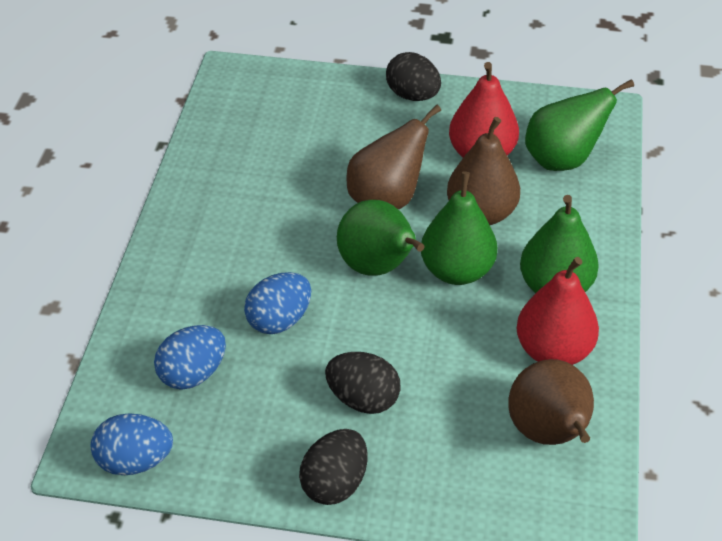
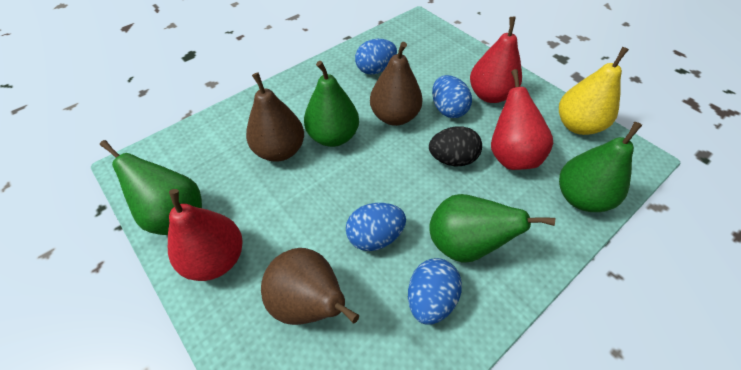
black egg: [299,429,367,505] [325,352,401,414] [386,52,441,101] = 3 -> [429,126,482,166] = 1
blue egg: [91,413,173,475] [154,325,226,390] [244,272,311,334] = 3 -> [346,203,406,251] [355,39,397,75] [408,258,462,325] [432,75,472,118] = 4
red pear: [449,62,519,157] [517,257,599,365] = 2 -> [168,189,243,281] [470,17,522,103] [491,69,553,170] = 3
yellow pear: none = 0 -> [559,47,629,135] = 1

